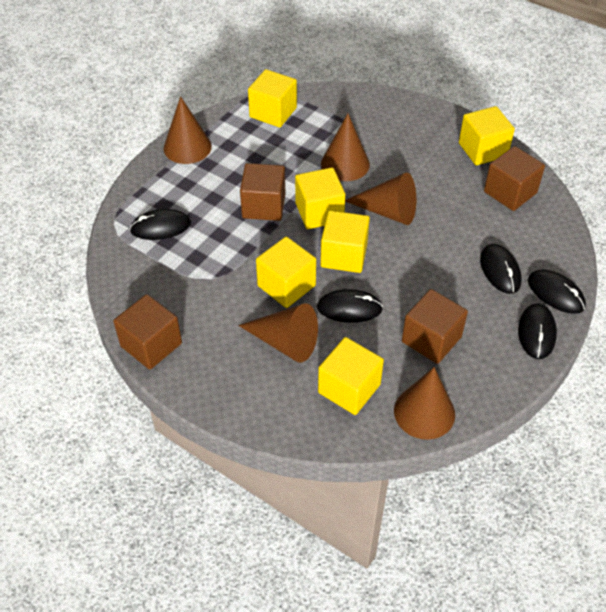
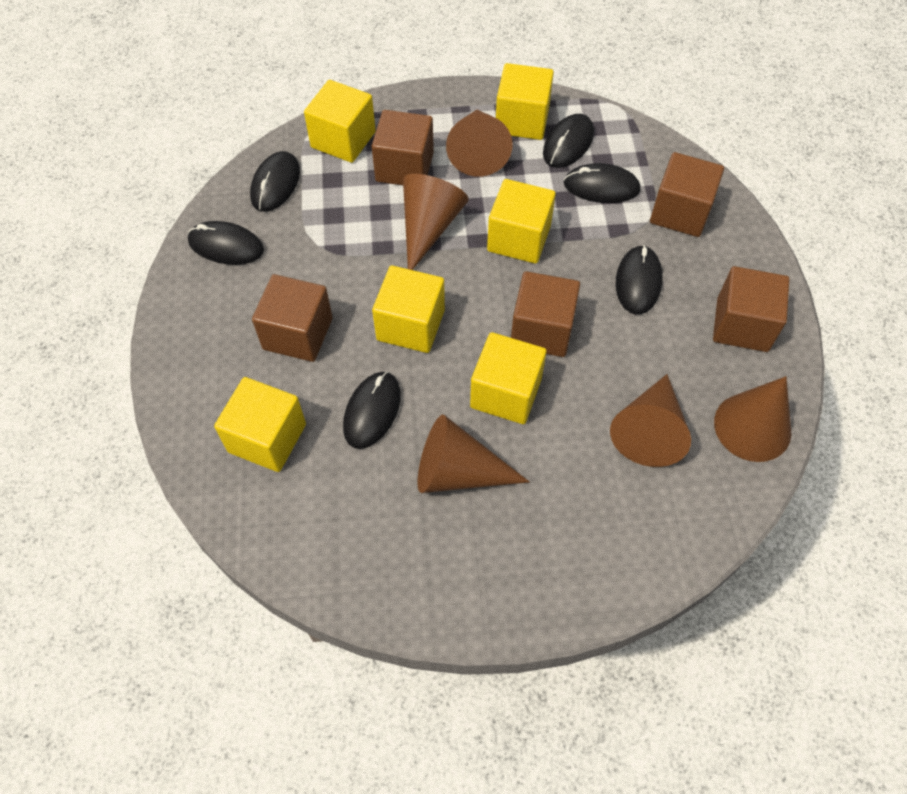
black mouse: [130,209,191,240] [317,289,383,323] [480,244,521,294] [518,304,557,359] [528,269,586,314] = 5 -> [188,221,264,265] [250,151,300,212] [343,372,401,449] [543,114,594,168] [564,163,641,203] [616,245,663,314] = 6
brown cube: [113,294,182,370] [240,163,285,221] [402,289,468,364] [484,146,545,211] = 4 -> [252,274,333,362] [372,110,434,185] [511,271,580,357] [650,152,724,237] [713,266,789,352] = 5

